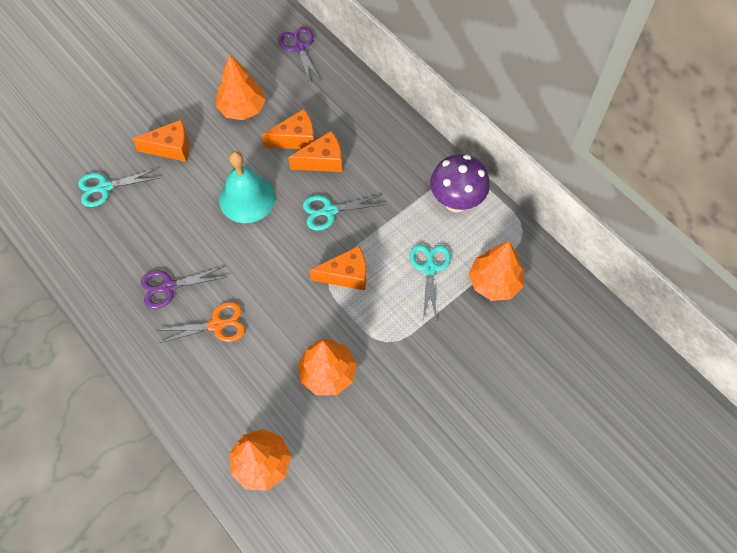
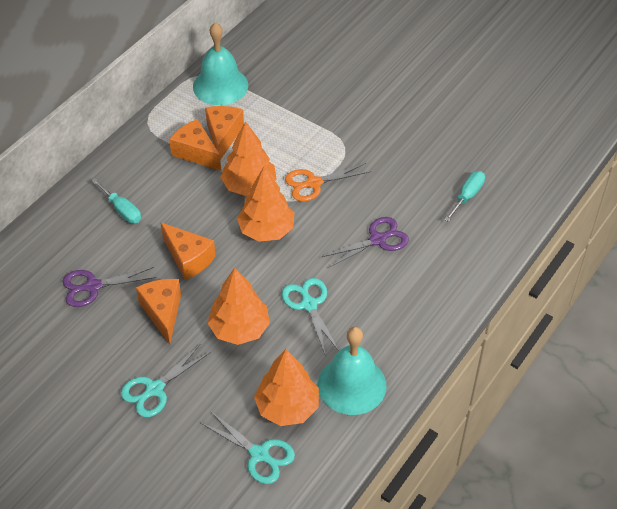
purple mushroom: [430,154,490,212] = 1 -> none = 0
turquoise bell: [219,151,275,223] = 1 -> [193,22,248,105] [318,327,387,415] = 2
turquoise screwdriver: none = 0 -> [91,178,141,223] [444,171,485,222] = 2

